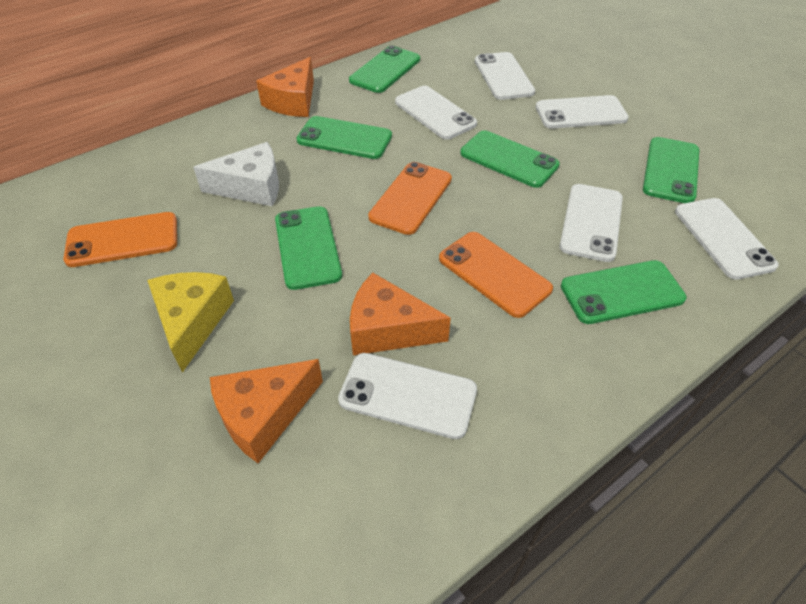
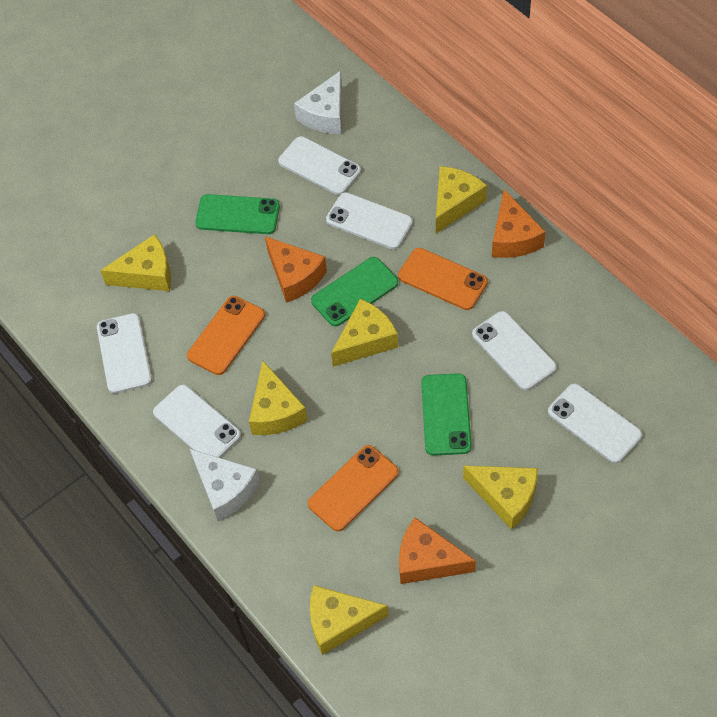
green phone: [275,206,342,290] [296,116,392,159] [349,45,420,93] [460,130,560,188] [561,260,687,324] [643,137,699,203] = 6 -> [195,194,280,234] [311,257,398,327] [421,373,472,456] = 3
white cheese: [193,142,279,206] = 1 -> [190,449,260,521] [294,71,342,134] = 2
yellow cheese: [147,272,234,372] = 1 -> [100,234,171,291] [249,361,308,435] [310,585,388,655] [331,299,398,367] [436,166,487,233] [463,466,538,530] = 6

